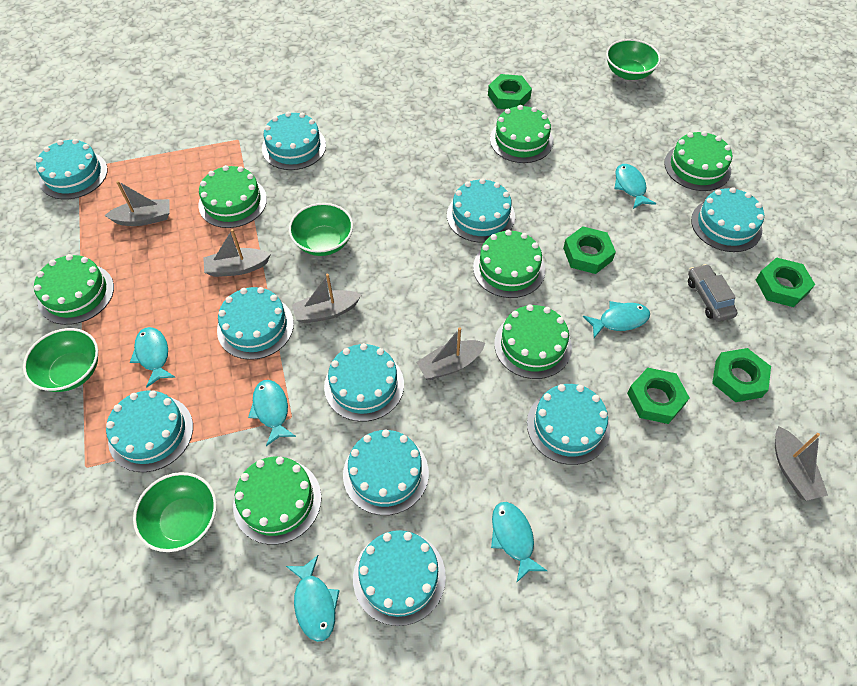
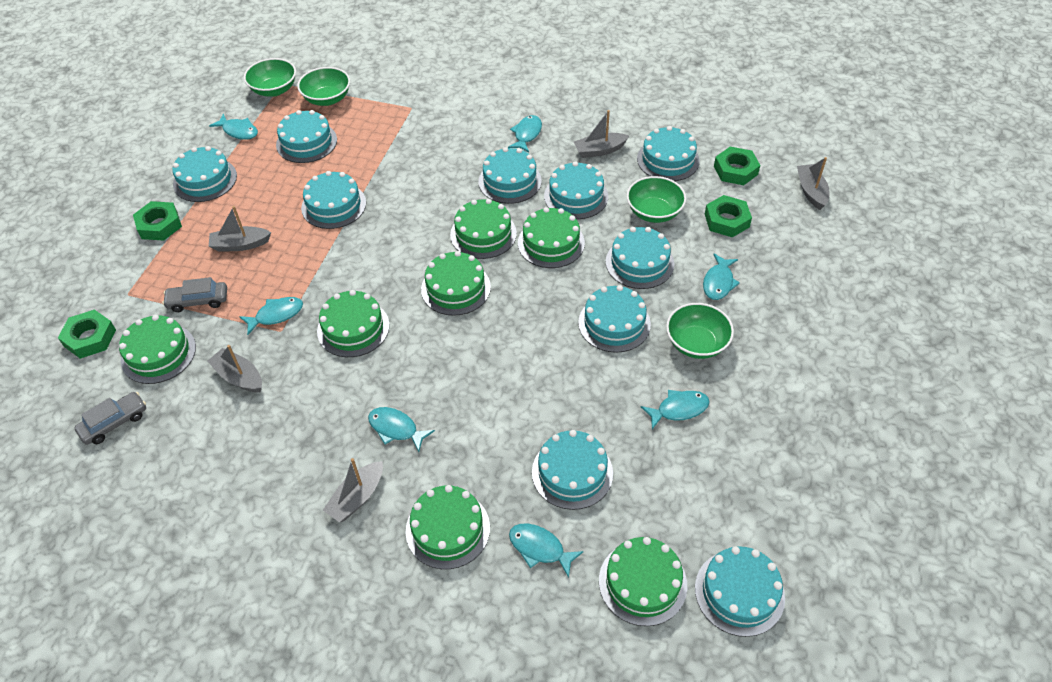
green nut: [488,74,532,109] [563,226,616,274] [627,368,690,424] [712,348,771,402] [756,257,815,307] = 5 -> [58,309,116,359] [133,201,182,241] [705,195,752,238] [714,147,760,185] = 4
grey car: [688,264,738,322] = 1 -> [74,392,146,445] [162,277,227,312] = 2
turquoise fish: [130,327,175,387] [248,380,296,446] [286,555,340,642] [491,502,547,582] [583,301,650,338] [614,164,656,209] = 6 -> [209,114,258,140] [239,297,303,335] [368,407,435,452] [508,115,542,152] [509,524,584,578] [641,390,710,429] [703,254,740,300] = 7

